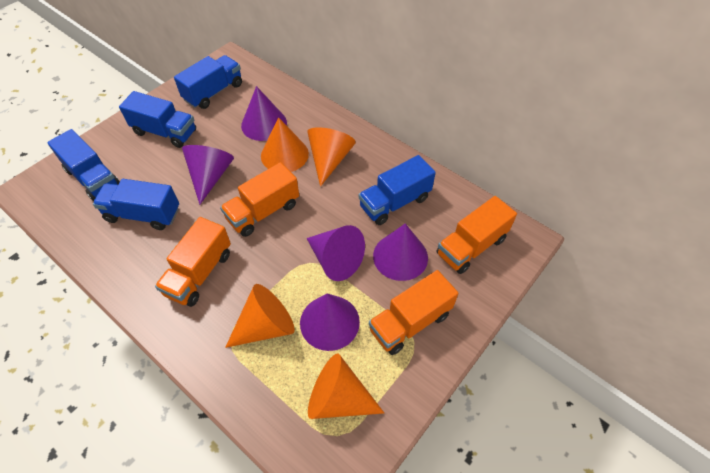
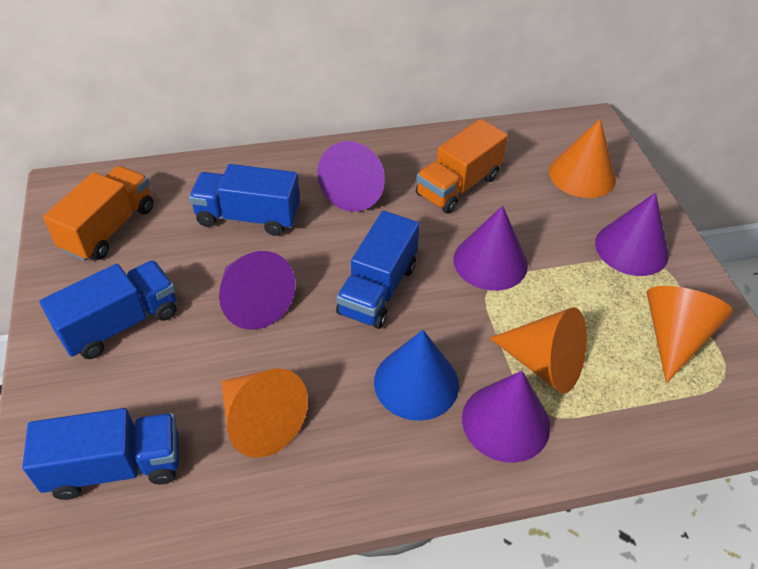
blue cone: none = 0 -> [374,330,459,421] = 1
blue truck: [47,129,120,201] [93,179,179,230] [119,91,196,148] [174,55,242,109] [359,155,436,225] = 5 -> [22,408,179,500] [40,260,176,359] [189,164,300,236] [336,211,420,329] = 4
orange truck: [155,217,231,307] [220,162,299,237] [369,270,458,355] [437,196,517,274] = 4 -> [43,166,153,261] [416,119,508,214] = 2

